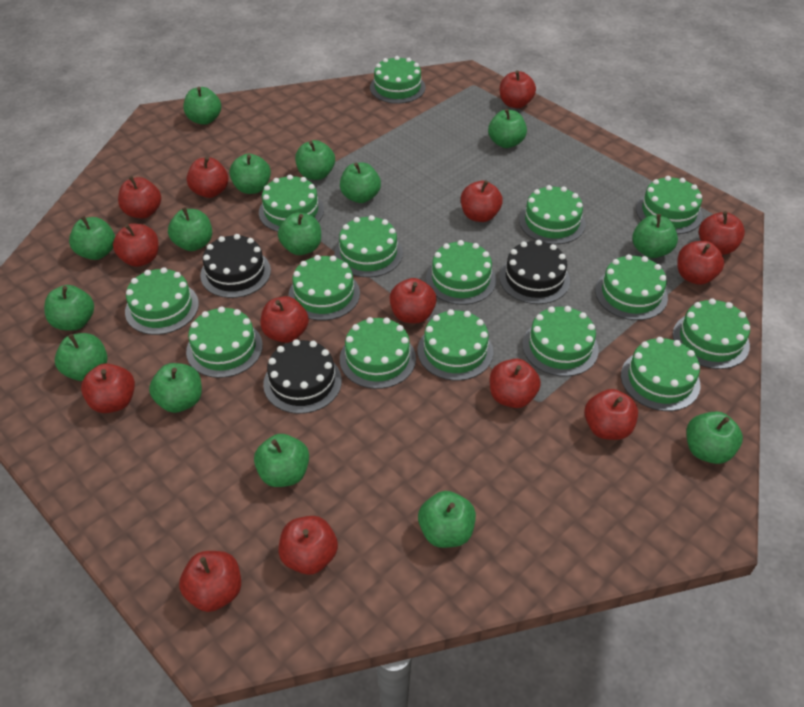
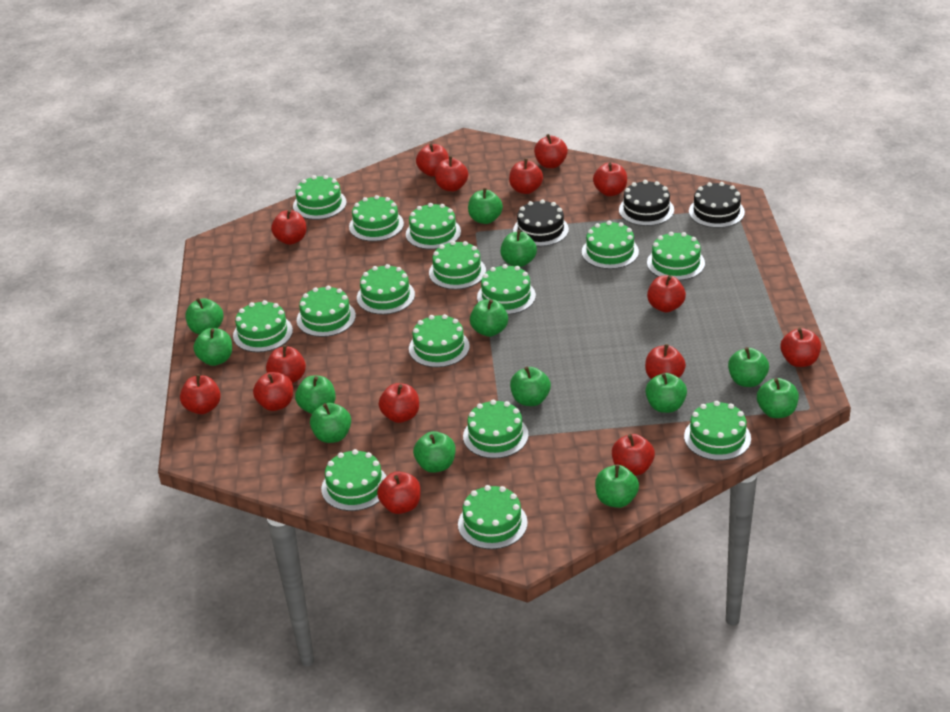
green apple: [44,285,94,331] [55,333,107,381] [69,216,115,260] [149,363,202,413] [168,207,212,251] [183,87,221,125] [230,154,271,194] [254,434,309,487] [278,213,321,255] [295,140,335,180] [340,162,381,203] [418,491,476,548] [488,109,527,148] [632,214,678,258] [686,411,743,464] = 15 -> [185,298,223,335] [193,328,232,366] [295,376,336,414] [310,403,351,443] [413,431,455,473] [468,188,503,224] [470,299,508,337] [500,230,537,267] [510,367,551,406] [595,464,639,508] [645,373,687,413] [728,347,769,387] [757,378,799,418] = 13
red apple: [81,363,135,413] [113,224,158,267] [118,176,161,219] [179,551,241,612] [187,157,228,198] [261,296,309,343] [278,516,338,575] [390,278,437,323] [461,180,503,222] [490,359,541,408] [500,70,536,108] [584,389,638,440] [677,241,724,285] [699,211,745,255] = 14 -> [180,374,221,414] [253,372,293,411] [266,345,306,384] [271,210,307,245] [377,471,421,514] [379,383,419,423] [416,144,449,177] [435,156,468,191] [509,158,543,194] [534,134,568,168] [593,163,627,196] [612,434,655,476] [645,344,686,379] [647,275,686,313] [780,328,821,367] = 15

